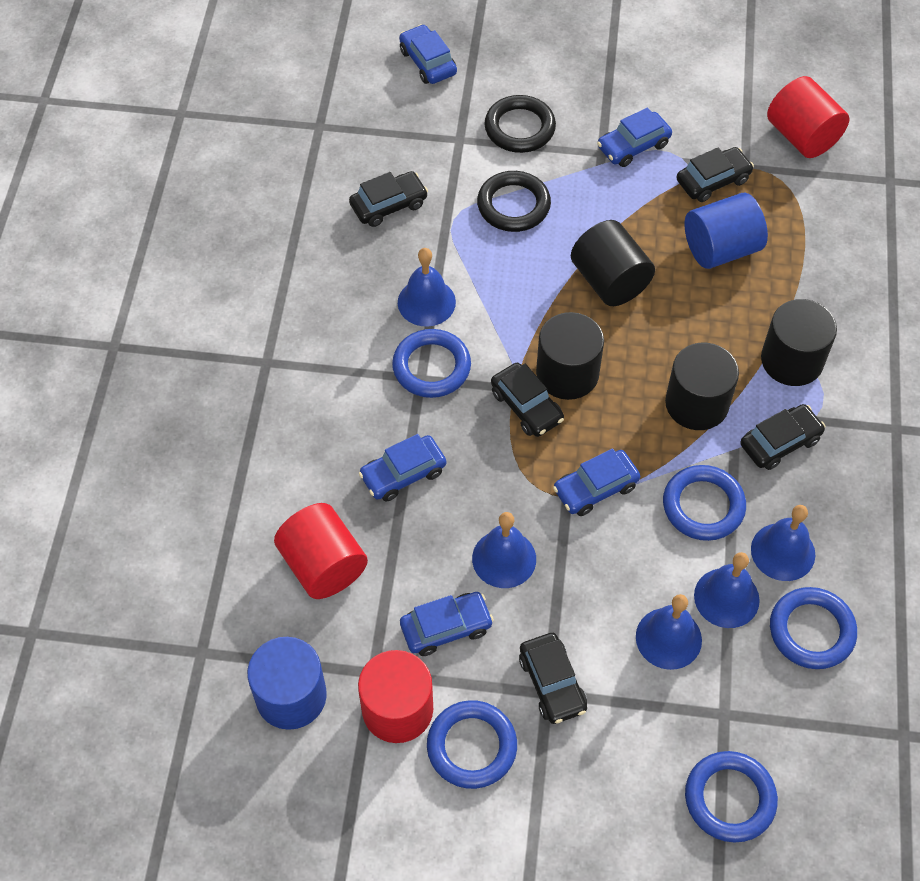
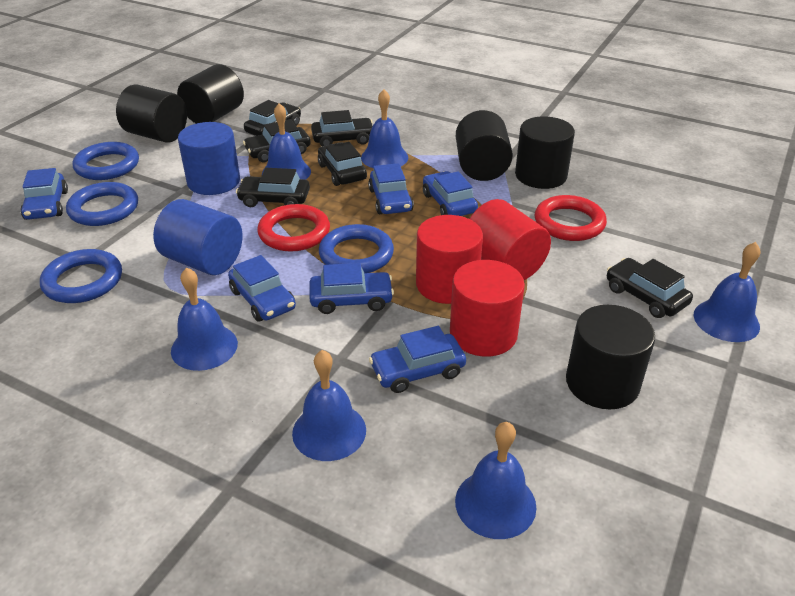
black car: [349,171,428,227] [491,363,564,437] [519,633,587,724] [676,147,754,202] [740,404,825,470] = 5 -> [236,168,310,207] [243,119,311,162] [244,100,301,136] [311,110,373,146] [318,142,367,186] [607,258,693,318] = 6
black cylinder: [536,312,604,400] [571,220,655,306] [665,343,739,430] [761,299,837,386] = 4 -> [116,84,187,143] [177,64,244,124] [456,110,513,181] [515,116,575,189] [566,305,655,409] = 5
black ring: [477,171,551,232] [484,95,556,153] = 2 -> none = 0
blue bell: [398,248,456,327] [472,512,536,588] [636,594,702,670] [694,552,760,628] [751,505,815,581] = 5 -> [171,267,238,371] [262,103,311,180] [292,350,366,461] [361,89,408,168] [455,422,537,539] [694,242,761,342] = 6
blue car: [359,434,446,502] [399,24,457,84] [400,592,494,656] [553,448,640,516] [597,108,672,167] = 5 -> [20,168,68,220] [228,255,296,322] [309,263,394,314] [368,163,414,214] [369,326,466,393] [423,171,478,216] = 6
blue ring: [392,329,471,398] [427,700,517,789] [663,465,746,541] [685,751,778,842] [770,587,857,669] = 5 -> [40,249,122,303] [66,182,138,226] [73,142,139,180] [319,224,394,273] = 4
red ring: none = 0 -> [257,204,330,251] [535,195,607,241] = 2

